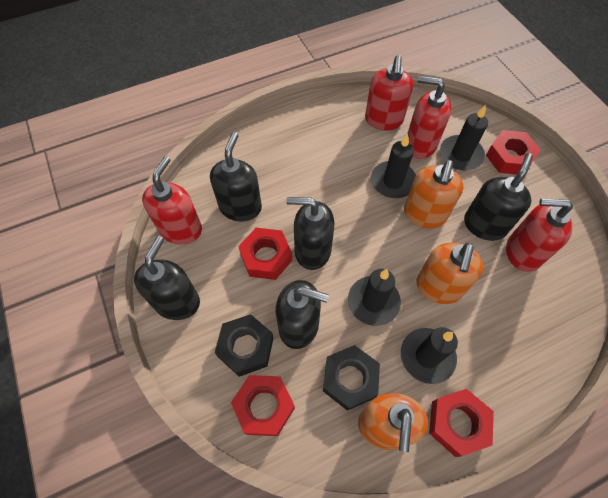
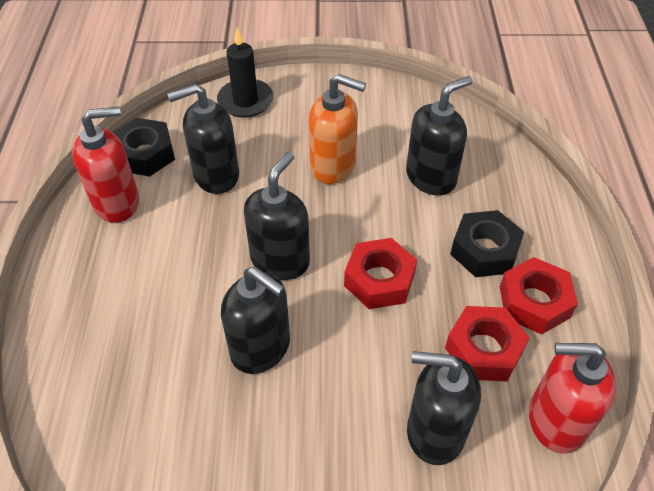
black candle: [348,269,401,326] [371,134,416,198] [401,327,458,384] [440,105,488,170] = 4 -> [217,28,273,118] = 1
orange soap dispenser: [358,393,428,452] [404,160,463,229] [416,242,483,304] = 3 -> [309,74,366,184] = 1
red nut: [231,375,295,436] [238,228,292,280] [429,389,494,457] [486,130,541,175] = 4 -> [344,238,417,309] [445,306,529,381] [500,257,578,335] = 3
red soap dispenser: [142,156,202,244] [365,55,413,131] [407,76,452,159] [506,198,573,272] = 4 -> [72,106,139,223] [529,343,616,454] = 2

